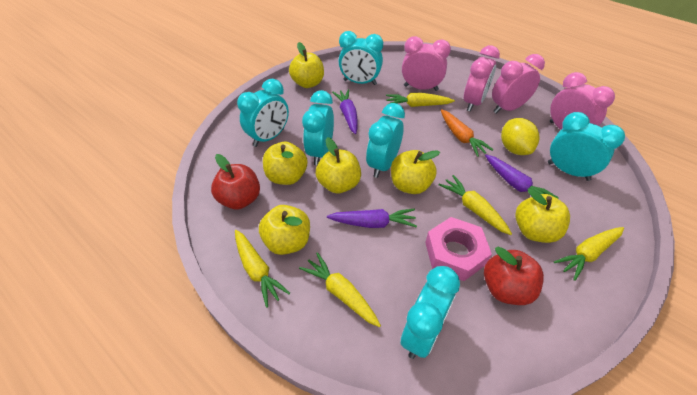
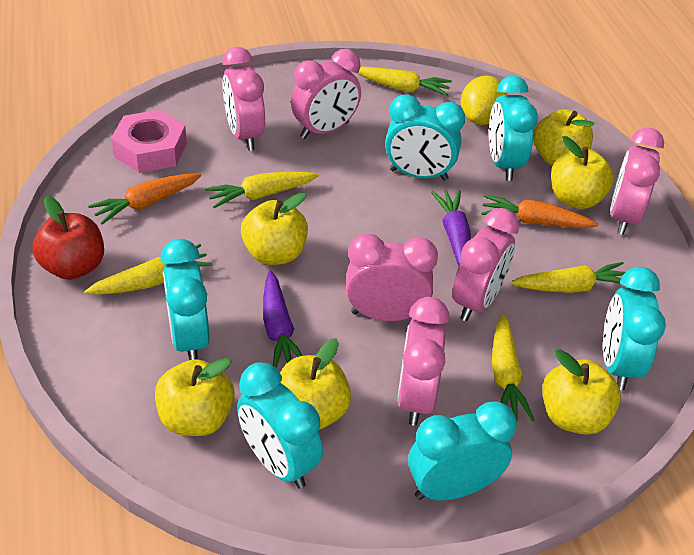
orange carrot: [441,109,494,157] = 1 -> [88,174,202,225] [481,194,599,228] = 2
pink clock: [402,36,451,91] [464,45,500,112] [492,54,545,114] [550,72,615,130] = 4 -> [222,47,265,151] [291,49,361,139] [346,233,438,321] [397,297,449,426] [453,208,519,321] [610,128,664,235] = 6
purple carrot: [327,209,417,228] [332,89,358,134] [485,154,559,199] = 3 -> [263,270,302,368] [431,190,471,267] = 2
red apple: [211,154,260,209] [484,247,544,305] = 2 -> [32,196,104,280] = 1

